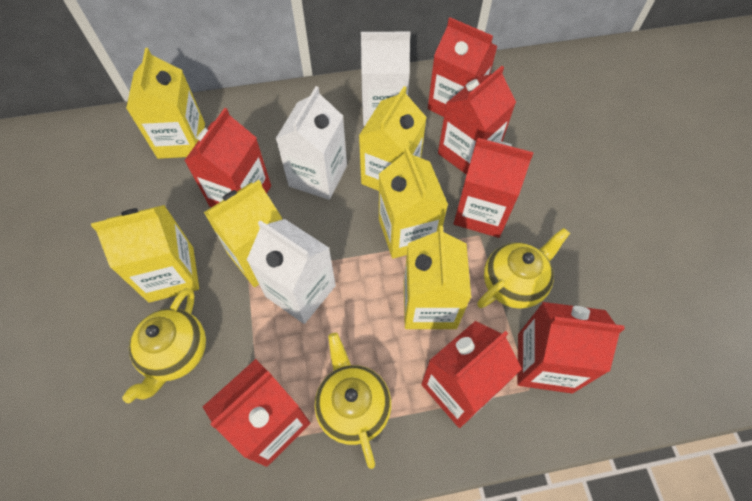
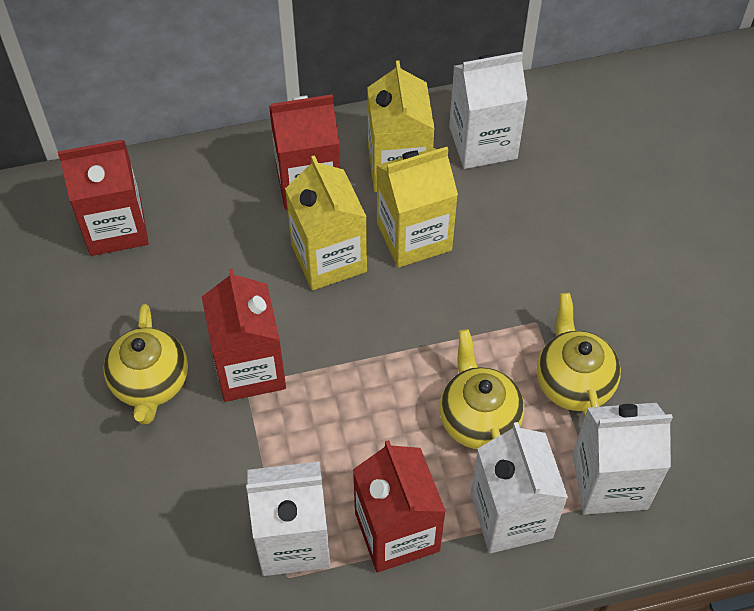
red carton: [184,108,271,207] [203,359,310,467] [421,321,522,428] [428,17,498,117] [438,66,516,175] [454,138,534,238] [517,302,625,393] = 7 -> [58,140,149,256] [202,269,286,402] [269,94,340,210] [353,440,446,573] = 4
white carton: [246,219,336,324] [276,86,347,200] [361,32,410,126] = 3 -> [246,461,331,576] [449,52,528,169] [471,422,568,553] [572,403,673,515] = 4
yellow carton: [91,205,199,303] [126,48,205,159] [204,180,283,287] [359,86,427,191] [379,147,448,259] [404,226,471,329] = 6 -> [285,155,367,290] [367,60,435,192] [376,147,458,268] = 3

